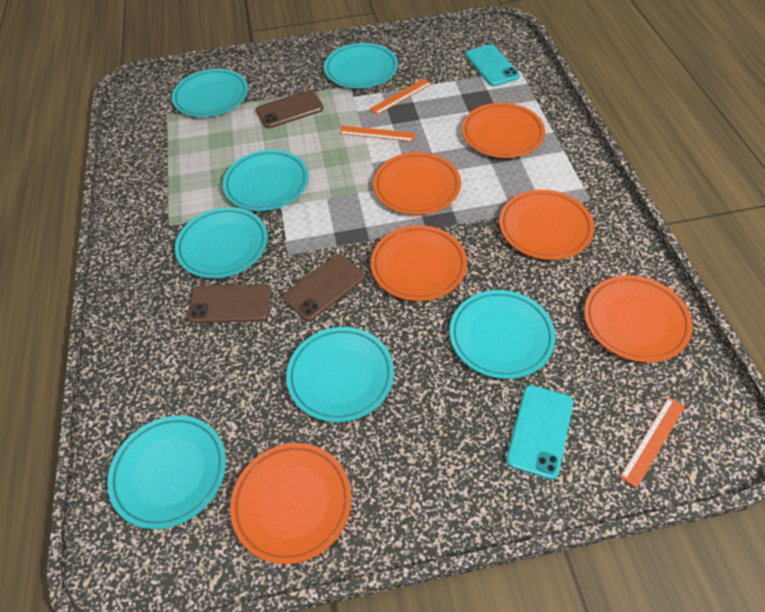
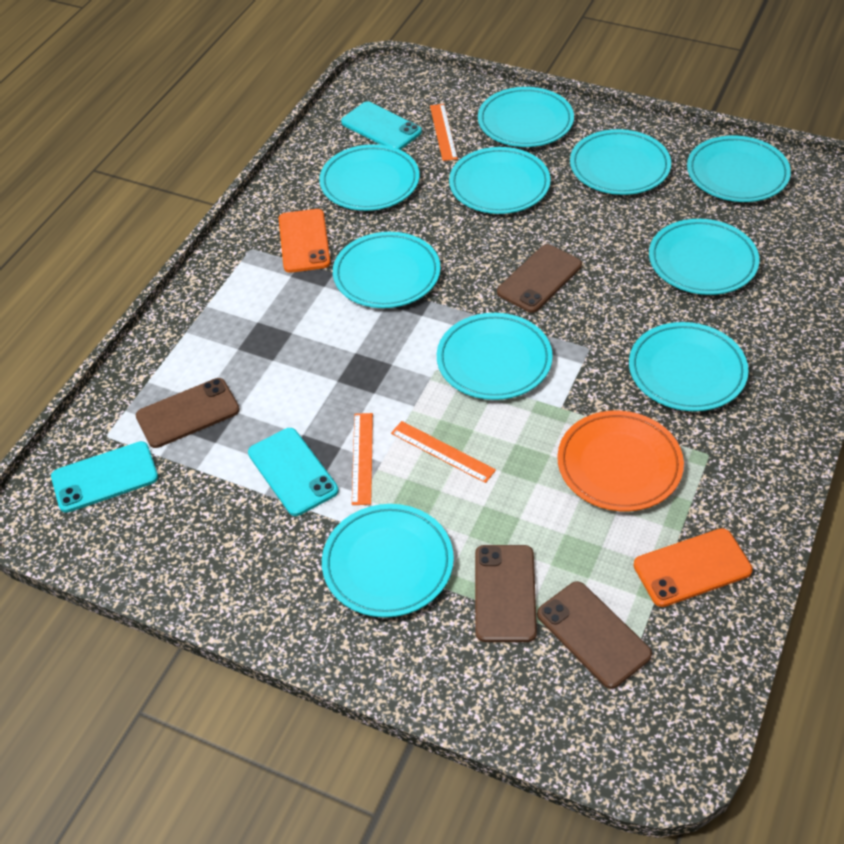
brown phone: [188,284,271,323] [256,90,324,128] [283,254,365,321] = 3 -> [136,378,240,448] [475,545,537,642] [497,244,582,313] [537,581,652,689] = 4
orange phone: none = 0 -> [279,209,331,273] [633,528,753,607] = 2
orange plate: [230,443,352,564] [371,225,467,301] [373,152,461,215] [462,103,545,158] [499,190,594,260] [584,275,693,362] = 6 -> [557,411,684,511] = 1
turquoise phone: [465,44,520,86] [506,385,573,480] = 2 -> [51,441,158,513] [248,428,338,516] [341,101,422,150] = 3
turquoise plate: [107,416,226,529] [172,69,248,117] [175,207,268,278] [223,150,309,211] [286,327,394,422] [324,43,398,89] [450,290,556,379] = 7 -> [319,144,420,211] [322,504,454,617] [333,232,441,308] [437,313,553,400] [449,147,551,214] [478,87,574,147] [570,129,671,195] [629,322,749,411] [649,219,760,295] [687,136,791,202] = 10

